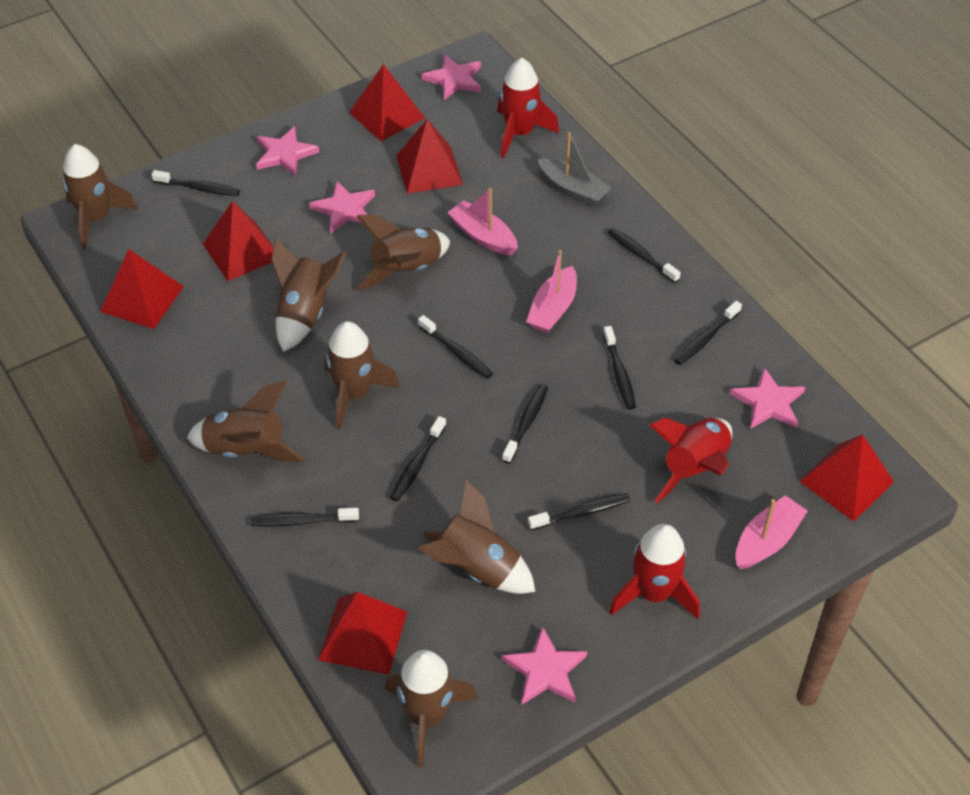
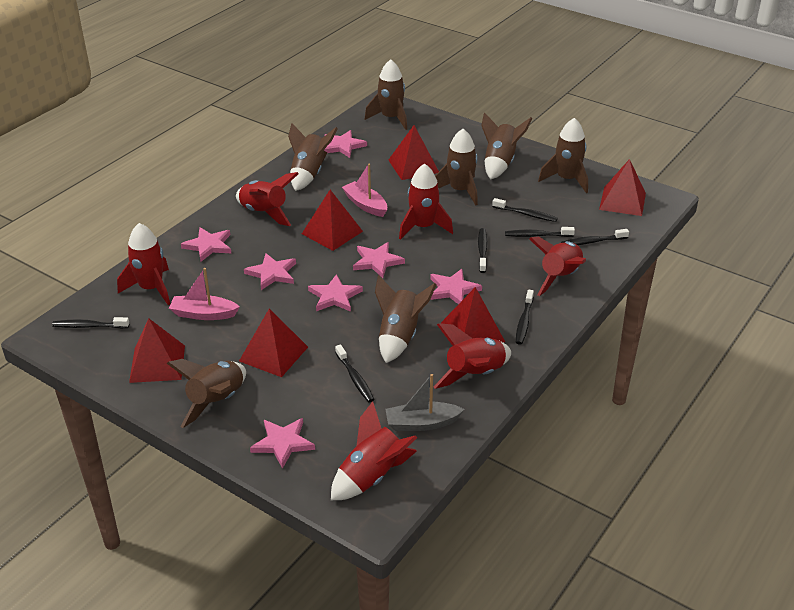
black toothbrush: [152,170,240,196] [251,508,359,526] [390,416,447,501] [418,315,493,379] [502,384,548,464] [528,493,631,530] [603,326,636,410] [607,228,681,283] [674,301,742,365] = 9 -> [52,317,129,328] [335,345,375,403] [478,228,488,273] [492,198,558,222] [505,227,575,237] [516,290,534,345] [561,229,629,245] = 7
pink boat: [447,188,518,255] [526,250,577,333] [735,495,808,569] = 3 -> [169,268,240,320] [342,164,387,217] = 2
pink star: [256,126,319,176] [309,181,375,233] [422,55,481,100] [502,626,587,705] [730,367,805,429] = 5 -> [181,227,231,262] [244,253,296,290] [250,418,315,469] [308,274,363,312] [324,130,367,158] [353,242,405,278] [430,269,482,304] = 7
red rocket: [497,58,559,158] [609,524,700,619] [650,418,732,503] = 3 -> [117,223,170,305] [236,172,299,226] [331,401,417,500] [399,163,453,240] [433,323,511,389] [529,237,586,296] = 6

